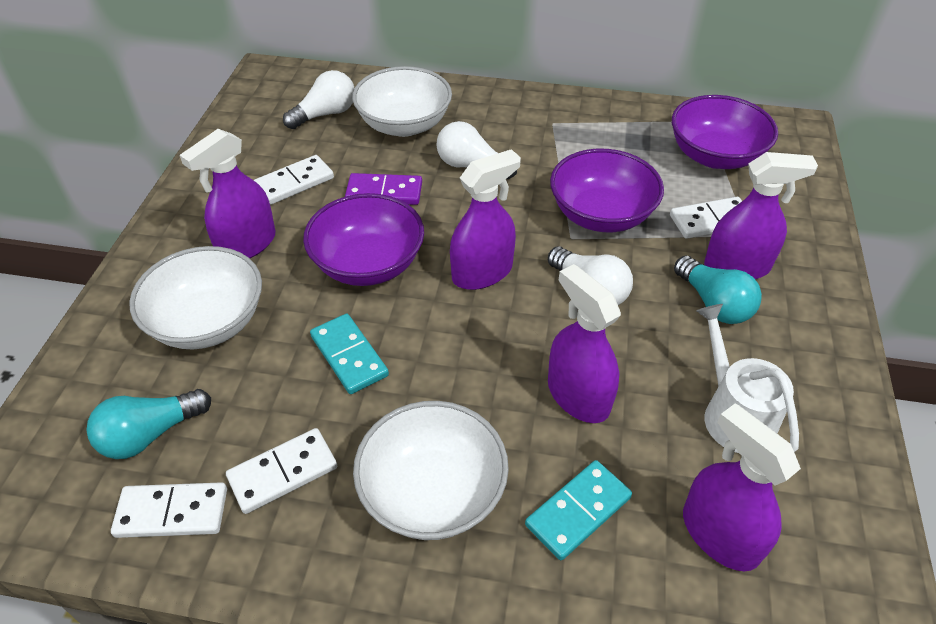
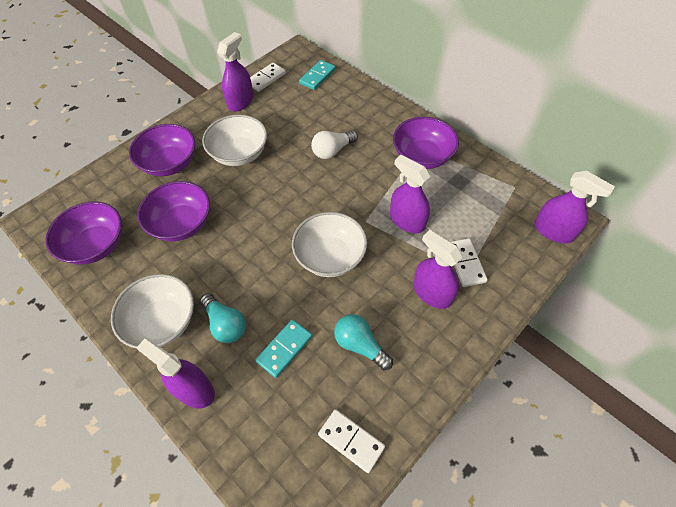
purple bowl: [303,193,424,286] [550,149,664,232] [672,95,778,169] = 3 -> [45,201,122,265] [129,124,195,176] [137,181,210,241] [393,117,459,169] = 4
purple domino: [345,173,422,205] = 1 -> none = 0
white domino: [111,482,227,538] [226,428,337,514] [254,155,334,205] [670,197,742,239] = 4 -> [250,63,286,92] [318,409,385,473] [451,238,488,287] = 3
white light bulb: [283,70,354,129] [437,121,517,179] [548,246,633,305] = 3 -> [311,131,358,159] = 1
white watering can: [696,304,799,453] = 1 -> none = 0

